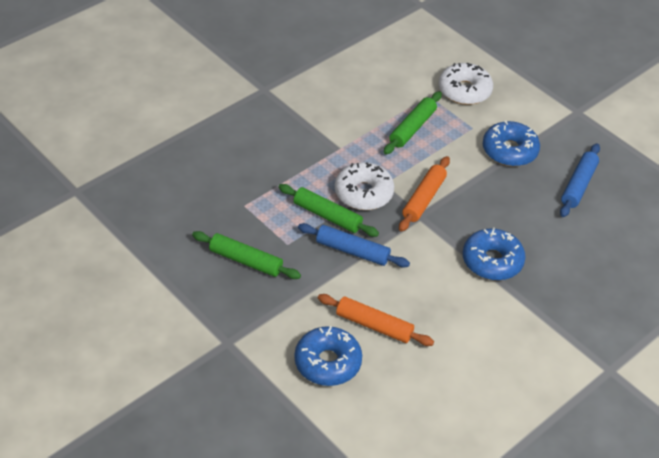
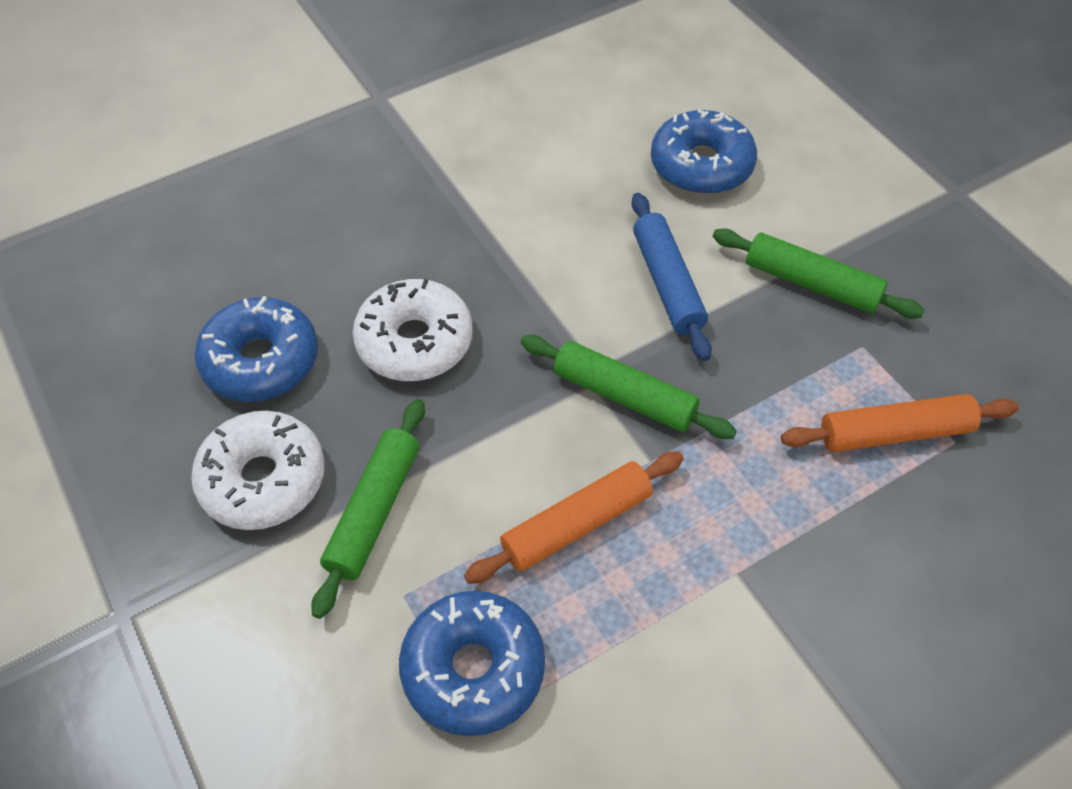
blue rolling pin: [298,223,410,268] [560,143,600,217] = 2 -> [631,193,712,361] = 1

